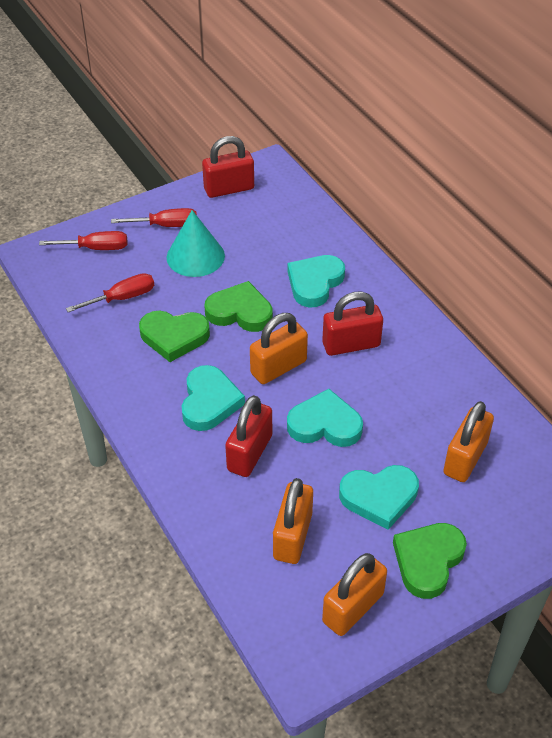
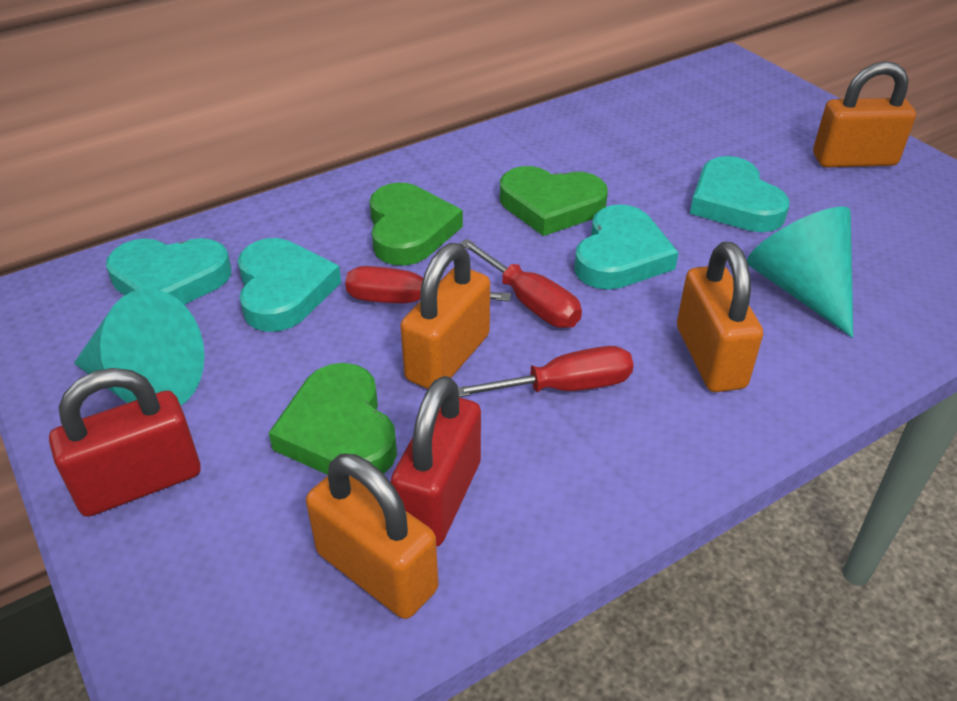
red padlock: [202,136,254,198] [225,395,272,477] [322,292,383,356] = 3 -> [49,368,201,517] [391,376,481,547] = 2
turquoise cone: [167,210,225,277] = 1 -> [74,289,205,405] [747,207,853,338] = 2

